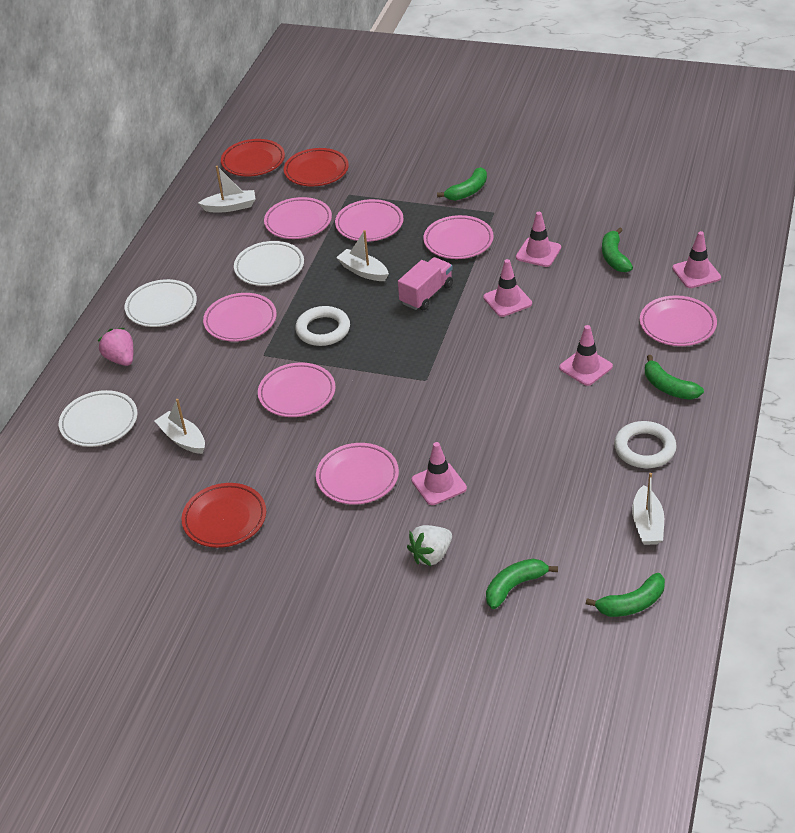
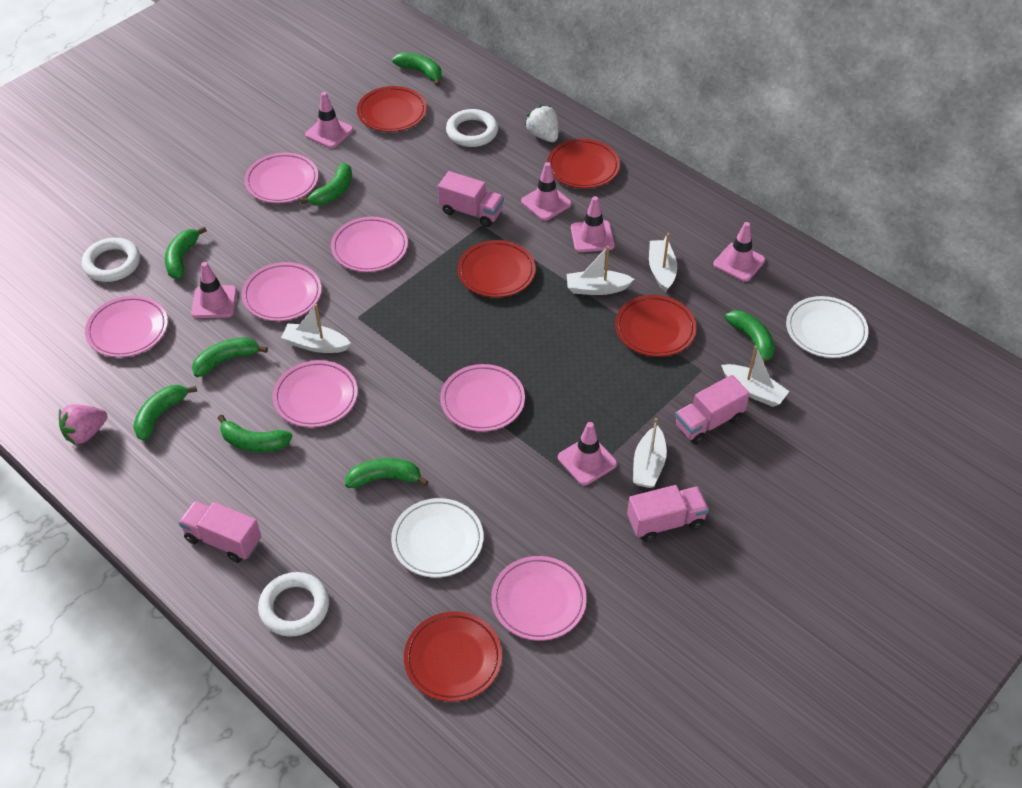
green banana: [437,167,487,201] [486,559,558,609] [586,573,665,617] [602,227,633,272] [645,355,704,400] = 5 -> [133,385,197,441] [165,227,207,279] [192,337,268,377] [218,414,293,452] [300,163,352,205] [345,458,429,488] [392,52,442,86] [725,310,775,366] = 8
pink traffic cone: [411,442,467,505] [483,259,532,317] [516,212,561,267] [559,325,613,386] [672,231,721,288] = 5 -> [191,262,237,318] [305,92,353,148] [521,162,572,221] [558,422,617,485] [571,196,615,252] [714,222,765,282] = 6
pink truck: [398,257,453,310] = 1 -> [179,501,261,563] [438,171,504,227] [627,485,709,542] [675,375,750,445] = 4
red plate: [182,483,266,548] [221,139,285,177] [284,148,349,186] = 3 -> [357,86,427,132] [404,611,502,702] [457,240,536,298] [547,139,620,188] [615,295,696,357] = 5
white boat: [155,399,205,454] [198,166,255,212] [336,230,389,281] [632,473,664,545] = 4 -> [281,304,351,353] [567,246,634,295] [633,418,667,488] [649,233,677,292] [721,346,789,407] = 5
white plate: [59,390,137,447] [125,279,197,327] [234,241,304,286] = 3 -> [391,498,483,578] [786,296,869,358] = 2
white ring: [295,306,350,346] [614,421,677,468] = 2 -> [82,238,140,282] [258,572,329,636] [446,109,498,147] = 3

